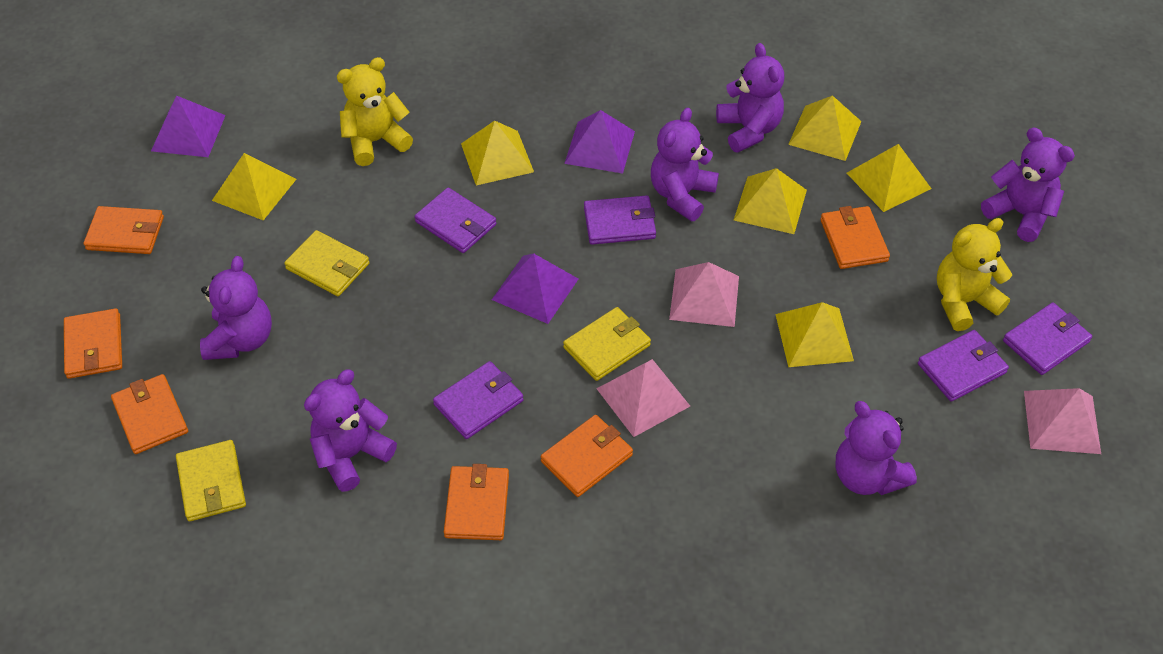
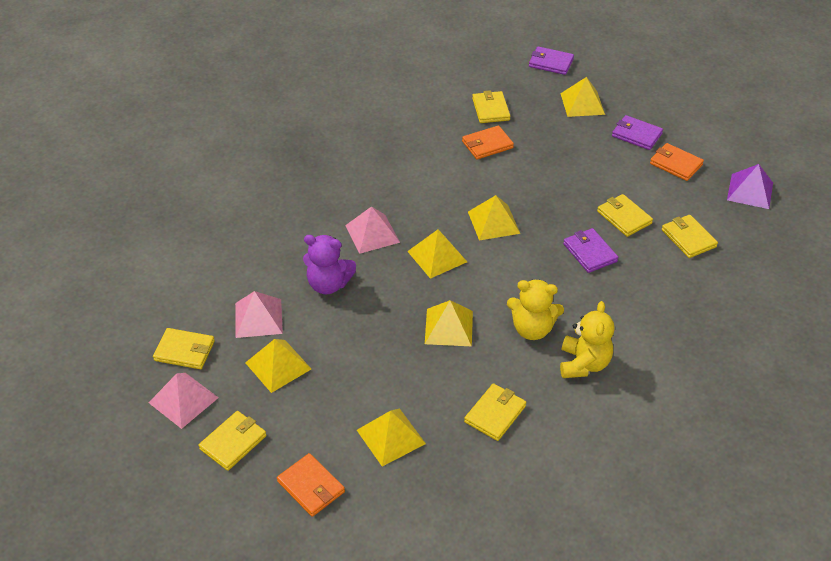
orange wallet: [64,308,122,379] [83,206,164,254] [111,374,188,454] [444,464,509,540] [541,415,633,497] [820,206,890,269] = 6 -> [277,453,345,517] [462,125,514,159] [650,143,704,181] = 3
purple pyramid: [151,96,226,157] [492,253,578,324] [564,110,635,174] = 3 -> [727,164,773,209] = 1
purple teddy bear: [200,256,272,360] [304,369,397,492] [651,108,719,221] [716,43,784,153] [835,401,917,495] [981,128,1075,242] = 6 -> [303,235,356,294] = 1
purple wallet: [415,188,497,253] [433,361,524,439] [584,195,656,245] [918,330,1009,402] [1003,302,1092,375] = 5 -> [529,46,574,75] [563,228,618,273] [612,115,663,150] = 3
yellow wallet: [176,440,246,521] [284,230,370,296] [563,307,651,381] = 3 -> [153,328,215,369] [199,411,266,471] [464,383,526,441] [472,90,510,123] [597,194,653,237] [662,215,718,258] = 6

